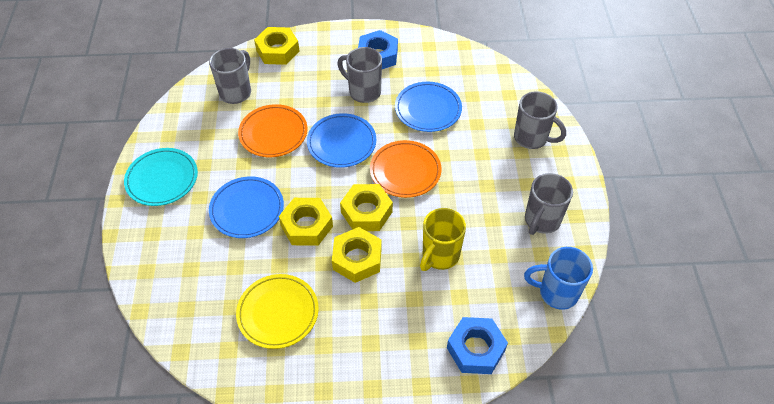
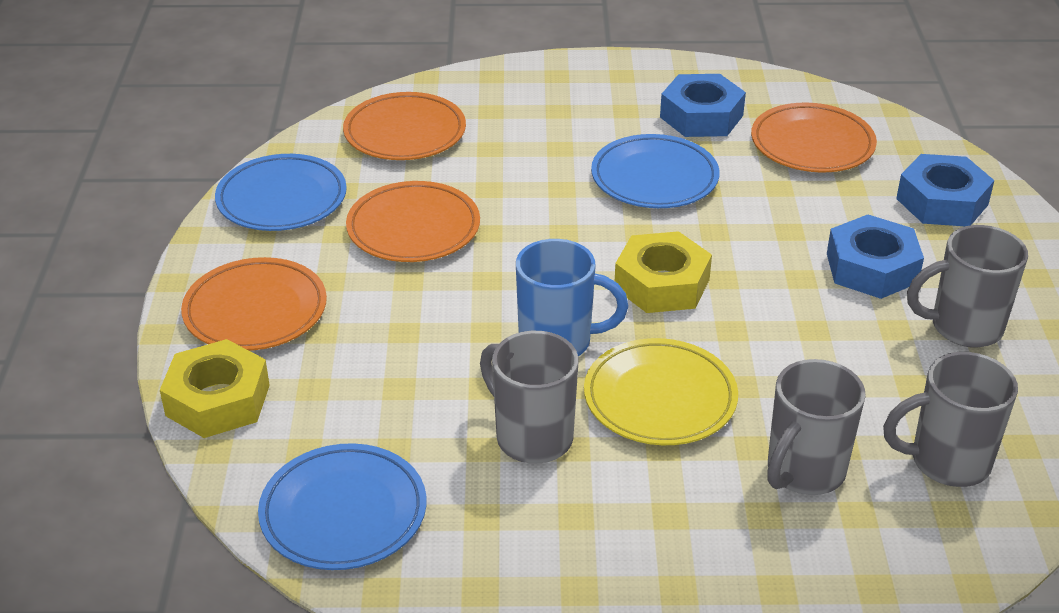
blue nut: [358,30,398,69] [447,317,508,374] = 2 -> [660,74,746,137] [827,215,924,299] [896,154,995,226] = 3
orange plate: [238,104,308,157] [370,140,442,198] = 2 -> [181,257,327,351] [343,92,466,160] [346,181,480,262] [751,103,877,172] = 4
turquoise plate: [124,148,198,206] = 1 -> none = 0
yellow mug: [420,208,466,271] = 1 -> none = 0
yellow nut: [254,27,300,65] [279,198,333,246] [332,227,382,283] [340,184,393,231] = 4 -> [160,339,270,438] [615,231,712,313] = 2

